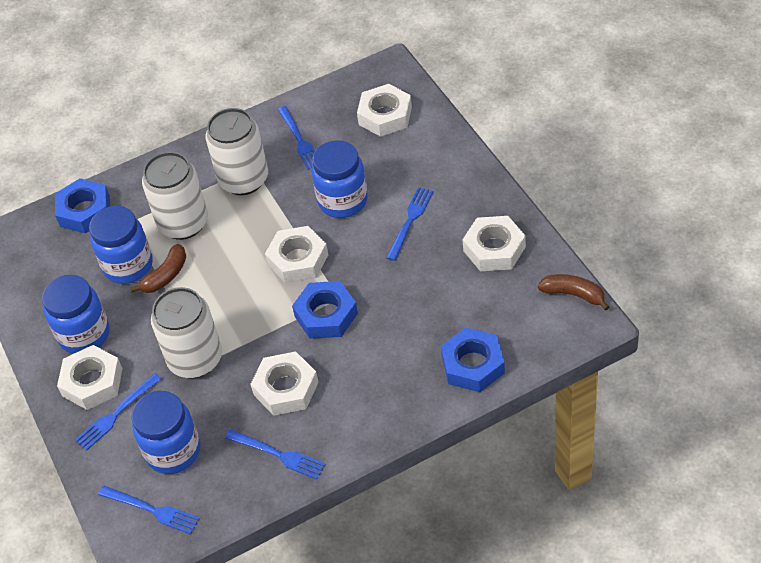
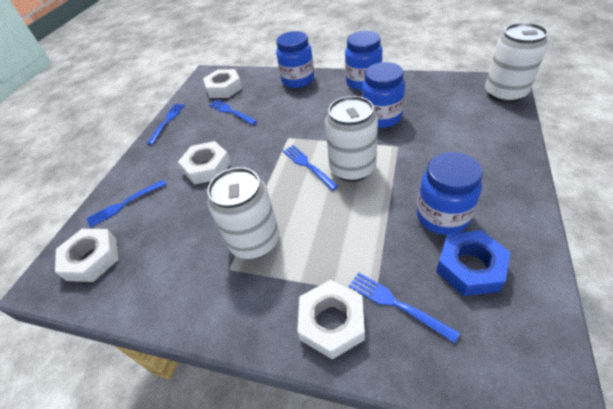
blue nut: [55,178,110,234] [292,281,358,339] [441,327,505,392] = 3 -> [436,230,511,296] = 1
brown banana: [130,244,186,293] [538,274,609,311] = 2 -> none = 0
white nut: [57,345,123,410] [250,351,319,416] [265,226,328,283] [357,84,412,137] [463,216,526,271] = 5 -> [55,229,118,282] [178,141,231,185] [203,69,242,98] [297,280,365,359] = 4

